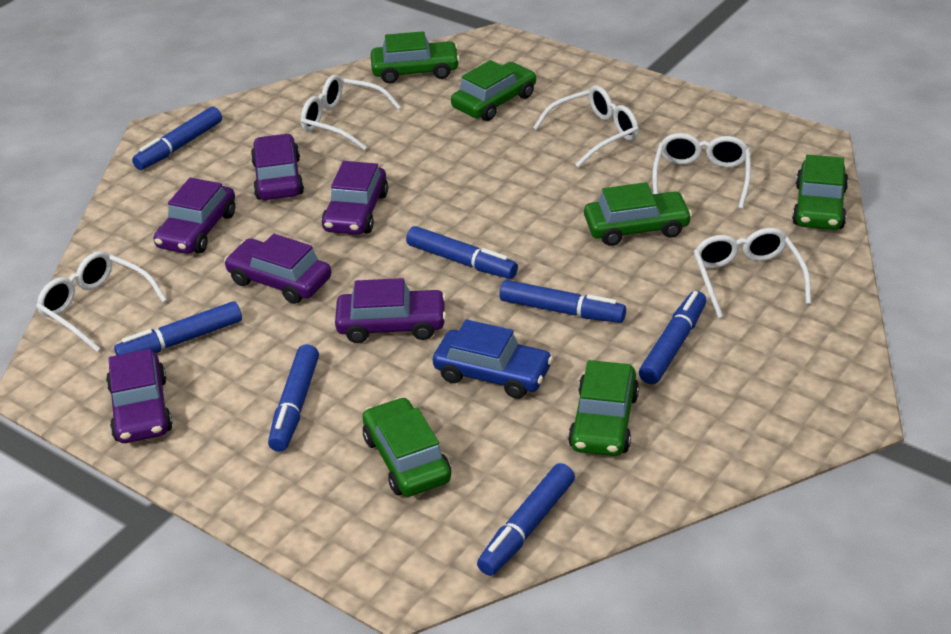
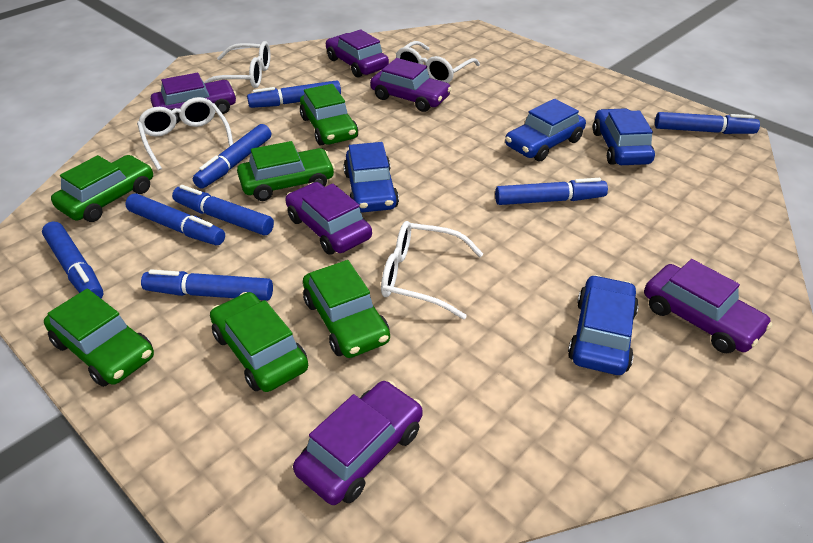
blue car: [433,319,553,399] = 1 -> [343,142,399,213] [505,99,586,162] [568,275,639,375] [593,108,655,165] = 4
blue marker: [114,301,242,355] [132,106,222,170] [268,344,319,452] [406,226,518,279] [477,463,575,576] [499,280,626,323] [639,291,707,384] = 7 -> [42,222,103,298] [125,194,225,245] [141,270,273,301] [172,185,274,235] [193,124,271,189] [247,80,341,108] [495,178,608,205] [655,112,760,134] = 8
white glasses: [36,251,166,352] [301,74,401,150] [533,85,639,167] [652,133,751,209] [693,228,811,318] = 5 -> [137,97,233,171] [204,41,270,88] [381,221,483,319] [396,41,480,83] = 4

